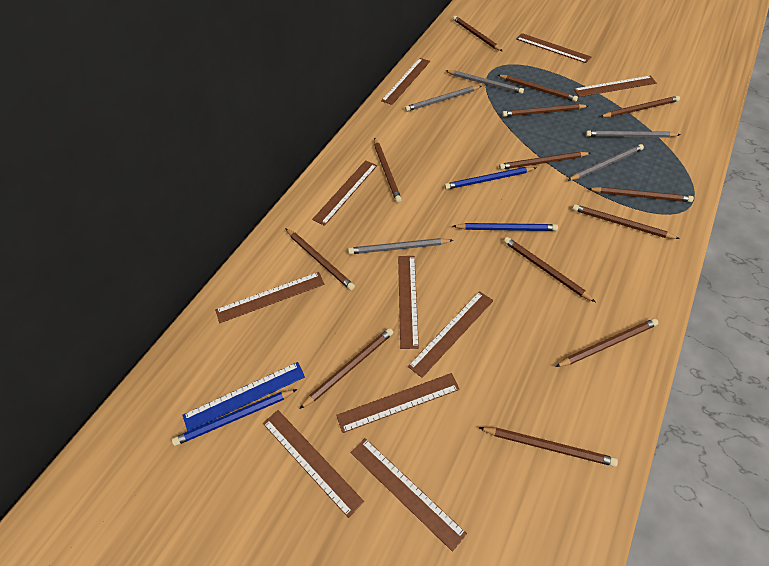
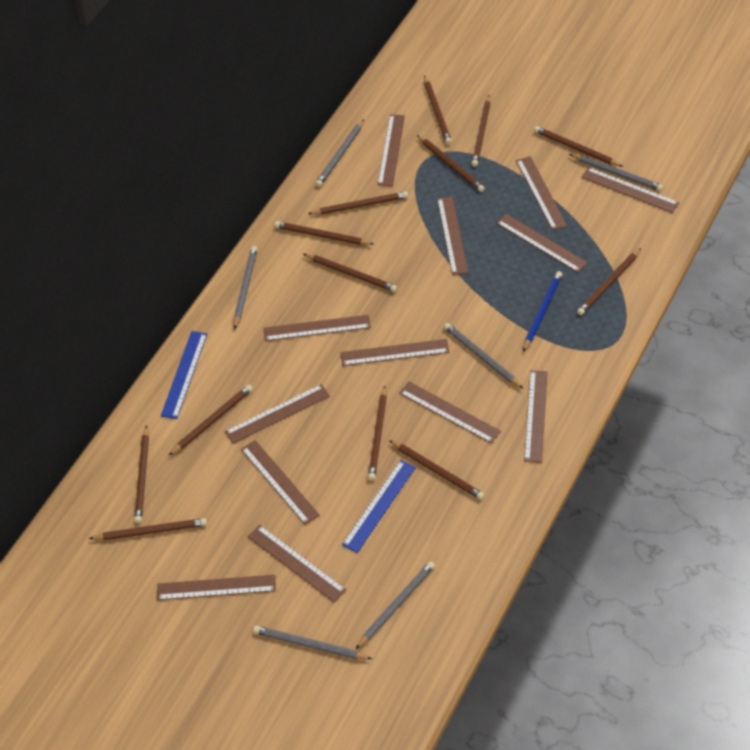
blue pencil: [172,389,297,446] [444,167,536,190] [453,223,558,231] = 3 -> [523,271,562,352] = 1
blue ruler: [183,362,305,432] = 1 -> [161,331,207,419] [342,460,416,553] = 2
brown ruler: [215,272,324,323] [263,410,364,518] [312,160,377,226] [336,373,460,433] [351,438,467,552] [381,58,430,105] [398,256,419,349] [408,291,493,378] [516,33,591,63] [574,76,656,97] = 10 -> [157,575,276,600] [225,384,330,444] [241,440,320,525] [248,525,346,602] [263,315,371,341] [340,339,449,366] [377,114,405,186] [399,382,501,444] [437,197,468,275] [496,214,588,273] [516,156,567,230] [524,370,548,462] [581,167,679,213] = 13
grey pencil: [348,238,453,254] [405,86,482,112] [446,70,524,94] [567,144,644,181] [586,130,680,138] = 5 -> [234,246,257,329] [253,626,372,660] [316,119,364,187] [356,561,435,649] [444,323,524,389] [570,154,663,191] = 6

